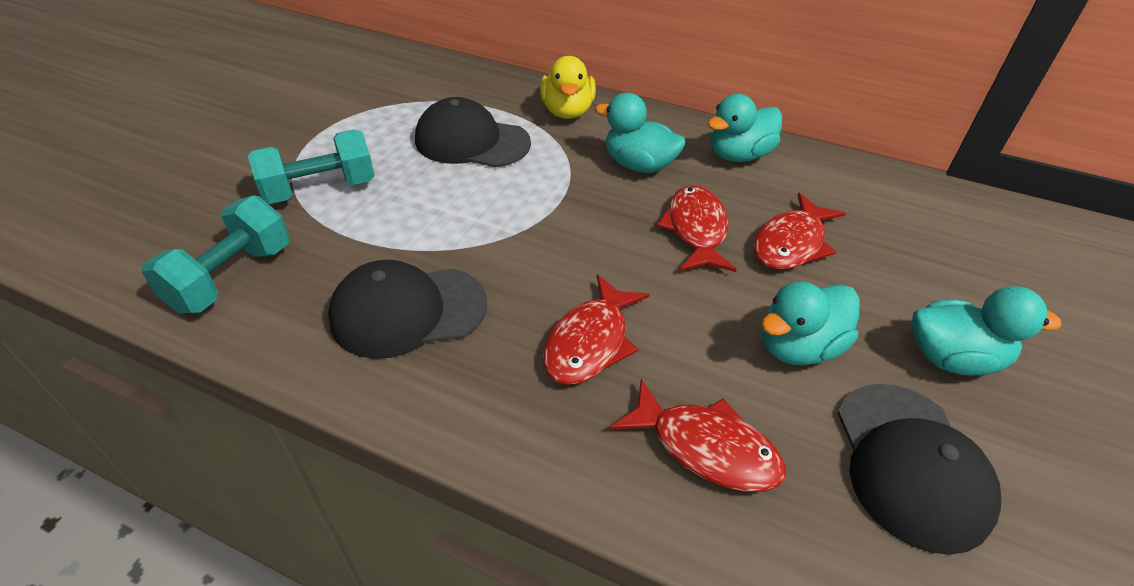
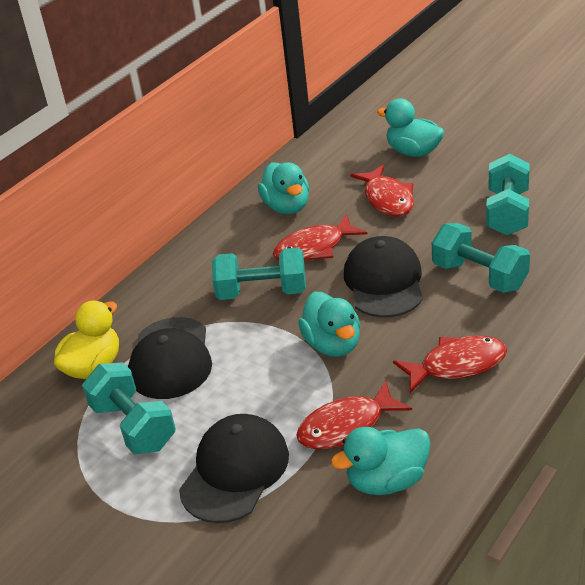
turquoise dumbbell: [141,195,289,313] [248,130,375,204] = 2 -> [82,362,176,455] [212,247,306,300] [432,223,530,293] [486,154,530,236] = 4

